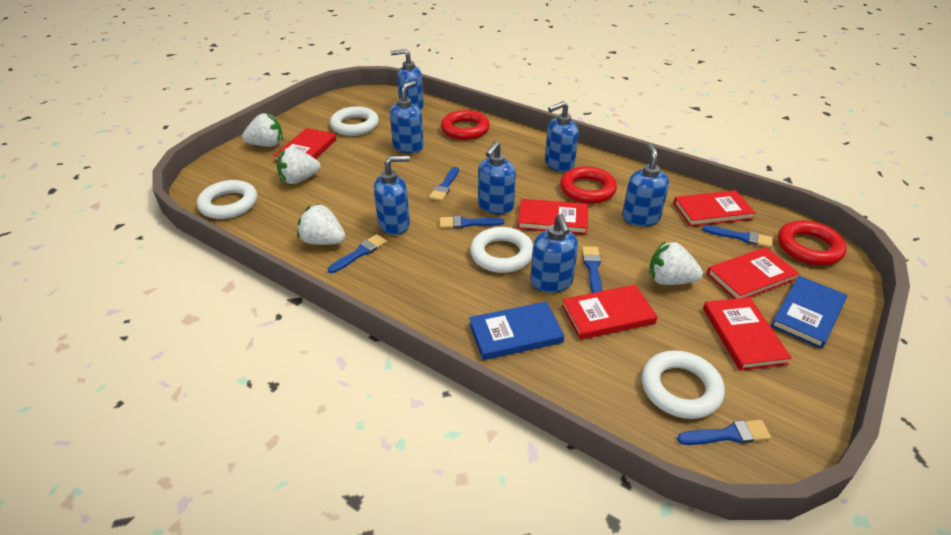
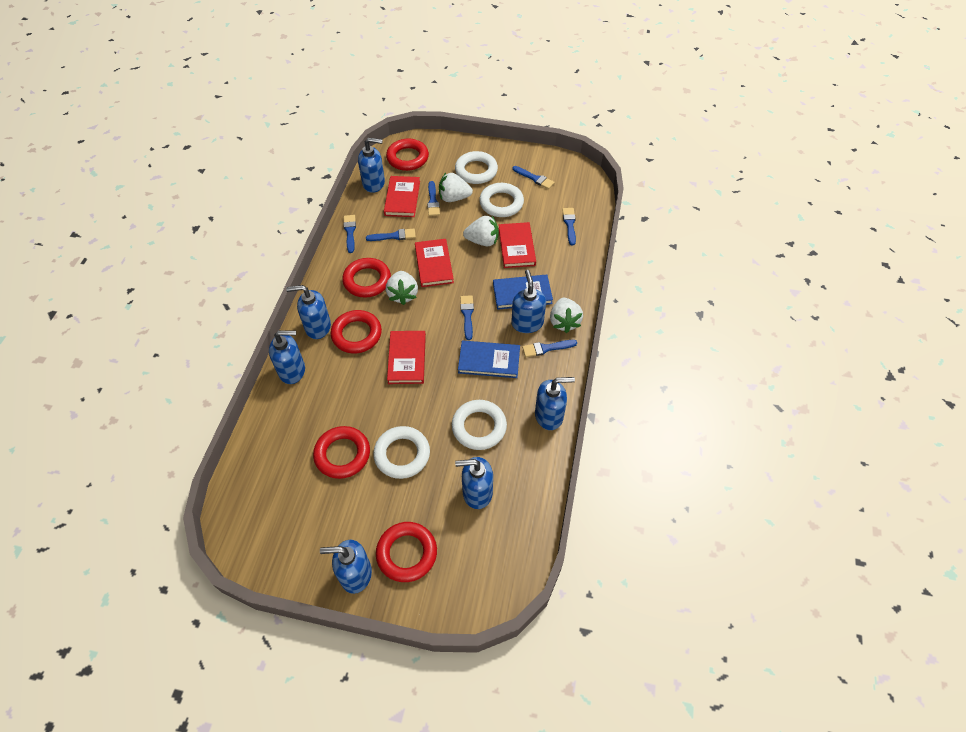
blue brush: [328,234,387,273] [429,167,459,201] [440,216,504,229] [582,246,602,293] [677,420,771,445] [702,225,773,248] = 6 -> [343,215,356,253] [366,229,416,241] [427,181,440,216] [460,295,474,340] [512,166,555,189] [522,340,577,357] [562,208,576,245] = 7
red book: [274,128,336,162] [518,199,588,235] [562,285,658,340] [673,190,756,227] [703,297,792,371] [707,247,799,299] = 6 -> [384,176,420,217] [387,331,426,384] [415,239,454,287] [499,222,536,268] = 4
red ring: [441,110,490,140] [560,166,617,204] [778,220,847,265] = 3 -> [313,426,370,479] [331,310,382,353] [342,258,391,297] [376,522,437,582] [386,138,429,171] = 5

